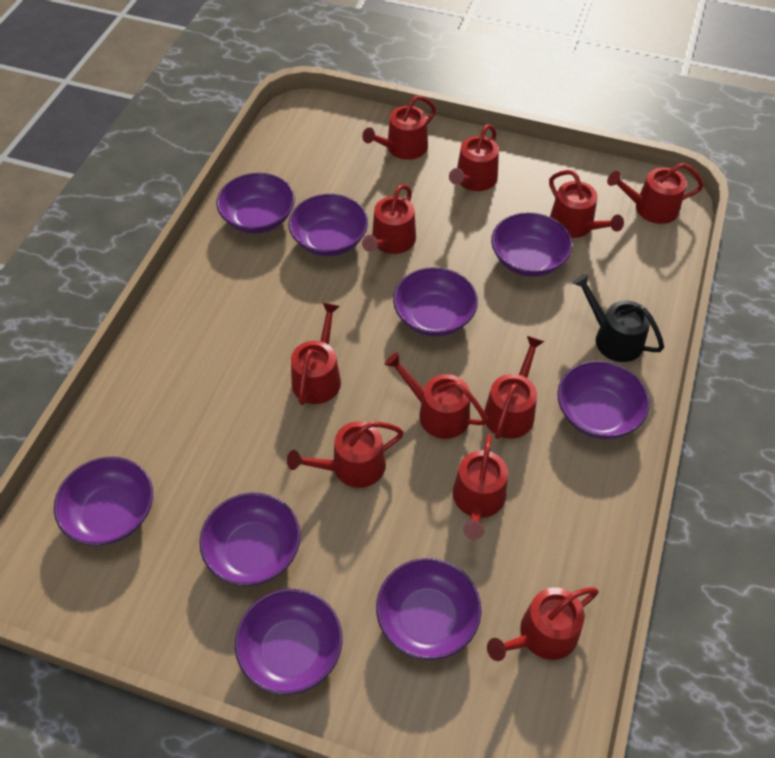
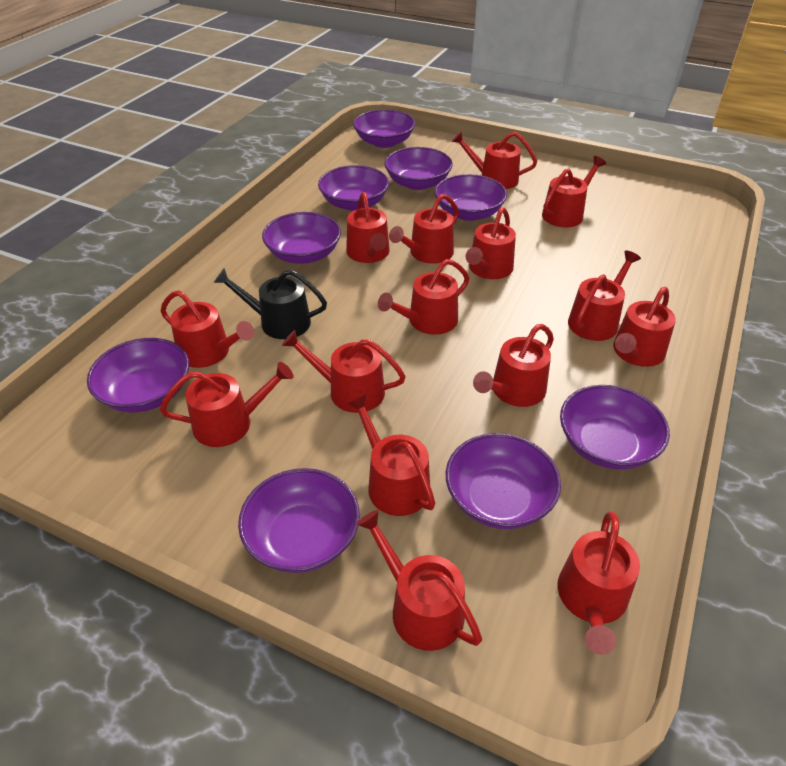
red watering can: [287,421,404,488] [291,303,341,405] [362,96,436,160] [362,184,416,254] [384,352,488,439] [449,124,499,191] [453,434,508,540] [484,336,544,439] [487,587,599,661] [549,170,624,238] [607,163,704,224] = 11 -> [160,362,293,447] [161,290,254,368] [282,330,406,413] [346,192,390,263] [347,394,436,516] [356,510,482,651] [378,259,469,335] [389,194,459,264] [452,131,537,189] [466,207,516,279] [473,324,554,407] [542,156,606,227] [557,511,640,655] [568,250,641,341] [613,287,676,367] = 15

